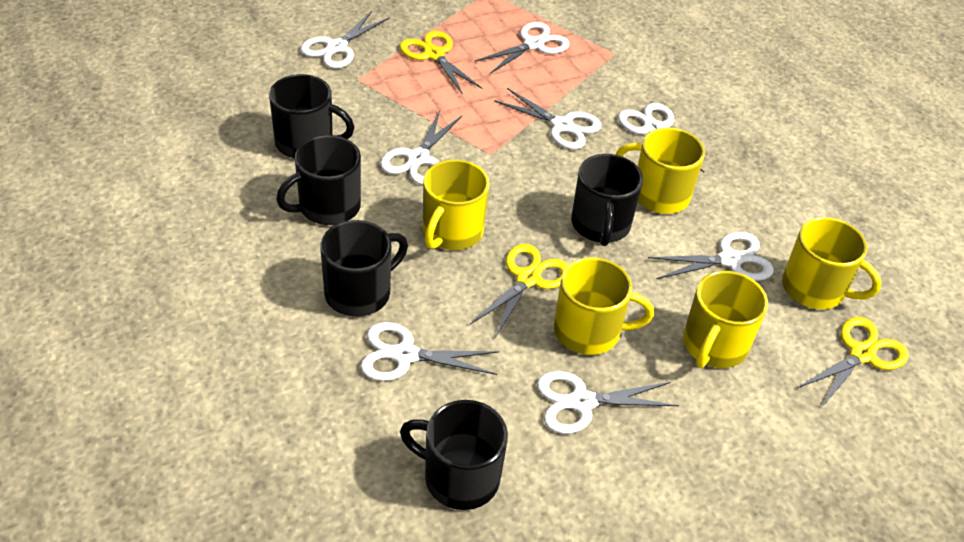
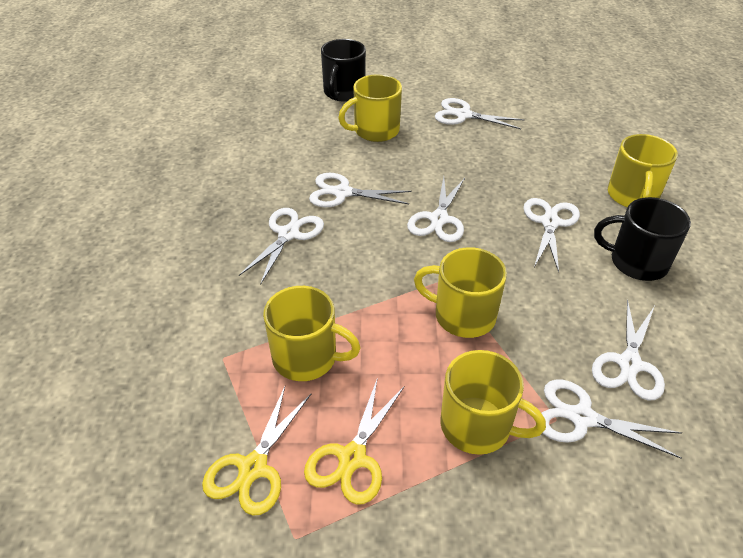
black mug: [269,74,354,159] [276,135,361,225] [320,220,408,317] [400,400,508,510] [571,154,643,246] = 5 -> [321,39,366,102] [594,197,691,281] = 2
white scissors: [300,11,389,69] [360,322,499,381] [380,110,462,185] [475,22,570,74] [494,88,601,149] [537,371,679,434] [618,103,704,172] [648,232,774,281] = 8 -> [239,208,324,283] [309,173,412,207] [407,177,465,242] [435,98,525,129] [523,198,580,272] [542,379,682,459] [592,299,665,401] = 7
yellow scissors: [399,31,482,95] [470,244,568,338] [797,317,909,408] = 3 -> [202,386,312,516] [304,377,404,505] = 2

